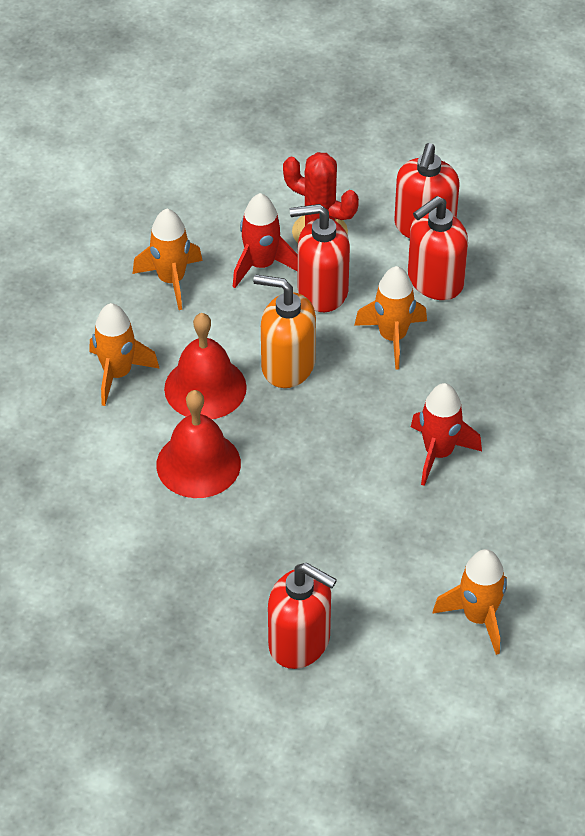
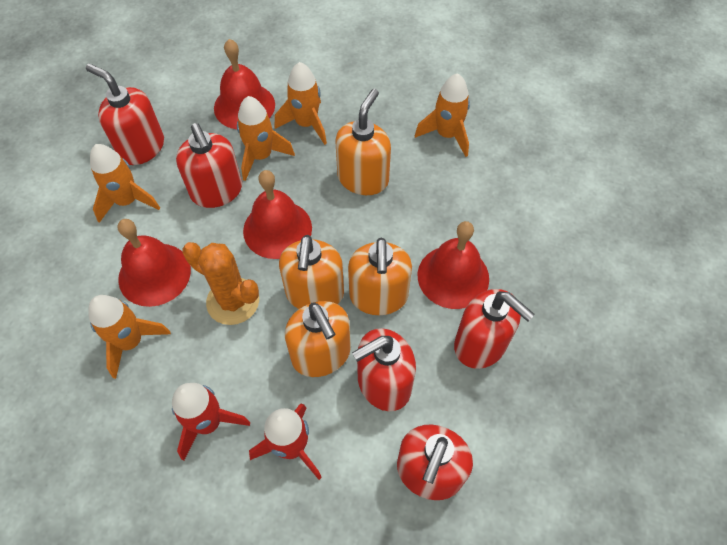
orange cactus: none = 0 -> [182,242,259,325] = 1
orange rocket: [89,303,160,406] [133,209,203,310] [354,266,427,370] [433,549,507,655] = 4 -> [88,295,171,379] [90,144,160,223] [237,96,295,181] [275,62,327,145] [415,73,470,157] = 5
orange soap dispenser: [253,274,316,388] = 1 -> [279,235,344,309] [285,301,351,377] [336,89,391,195] [348,238,412,315] = 4
red bell: [156,390,241,498] [164,313,247,419] = 2 -> [118,219,191,307] [214,39,275,129] [243,170,312,259] [418,221,489,309] = 4
red cactus: [283,152,359,243] = 1 -> none = 0
red soap dispenser: [268,563,337,669] [290,204,350,312] [394,143,460,239] [408,196,468,300] = 4 -> [86,63,164,165] [176,123,242,208] [352,328,416,411] [397,424,473,500] [454,289,535,369] = 5

